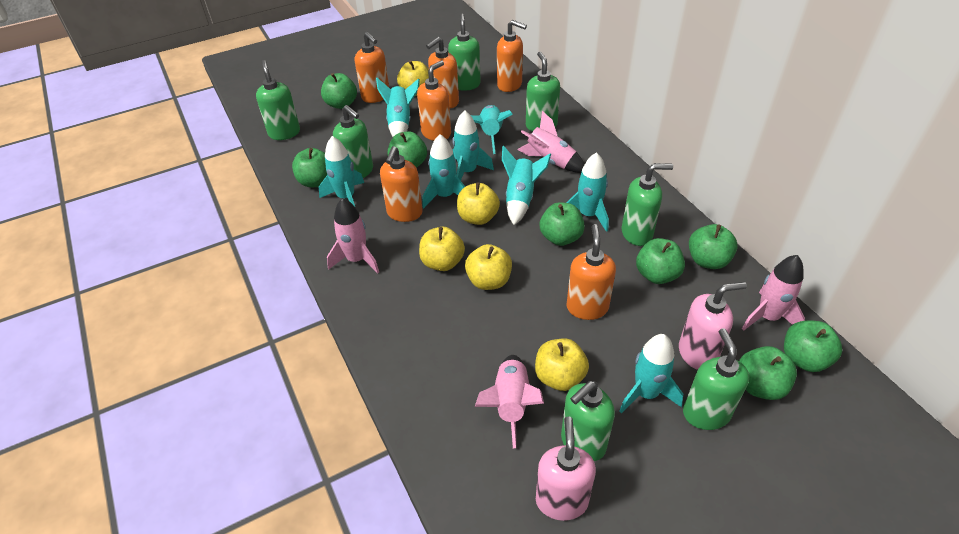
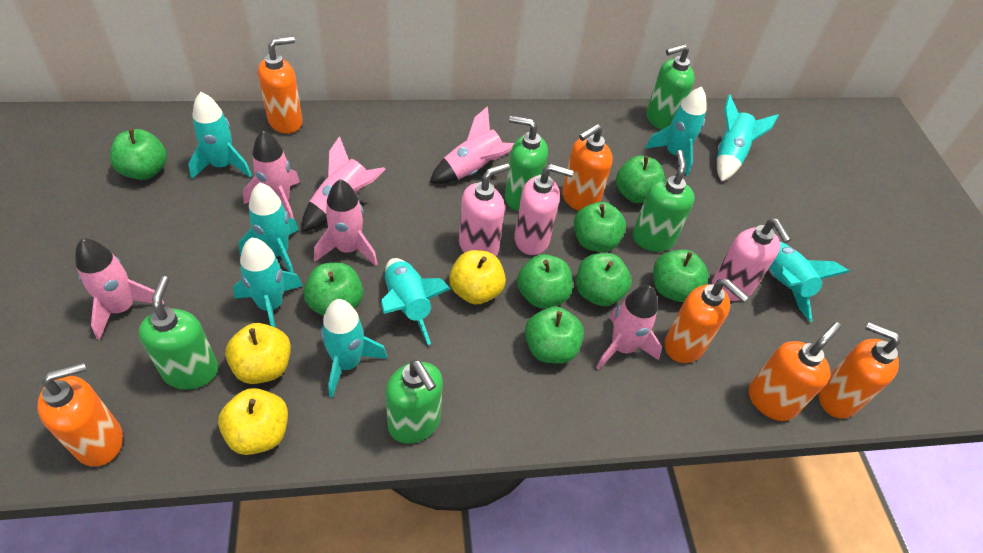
green soap dispenser: [256,60,300,140] [333,105,373,178] [448,14,481,91] [526,52,560,132] [561,381,615,461] [622,163,673,246] [683,328,749,430] = 7 -> [138,276,218,390] [385,359,443,444] [505,116,548,211] [632,150,695,252] [646,44,695,130] = 5
pink rocket: [327,198,379,273] [475,355,544,448] [517,111,585,173] [742,255,805,331] = 4 -> [75,239,164,340] [243,130,300,219] [302,136,386,231] [314,179,378,266] [430,106,514,184] [596,285,662,370] = 6
pink soap dispenser: [536,416,596,521] [679,282,747,370] = 2 -> [459,163,510,256] [514,164,574,255] [712,219,791,301] = 3
yellow apple: [397,60,429,96] [419,227,465,271] [457,182,500,225] [465,244,512,290] [535,339,589,391] = 5 -> [218,388,288,455] [225,323,291,384] [449,250,506,305] = 3

